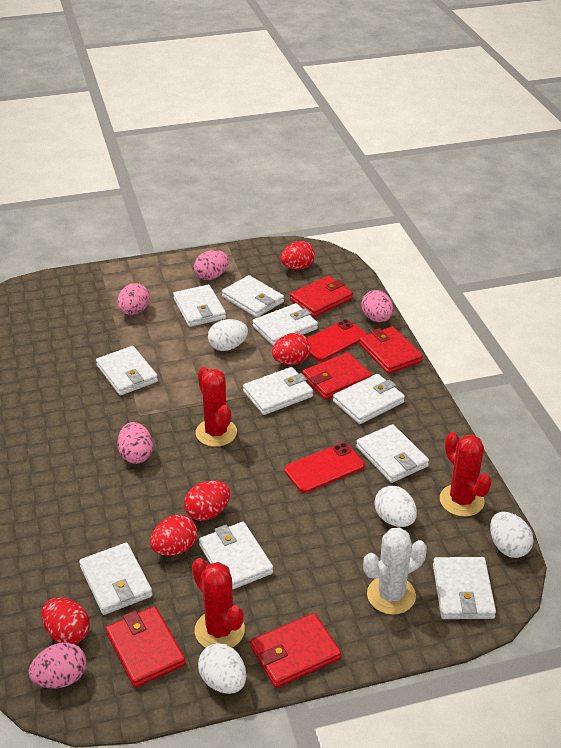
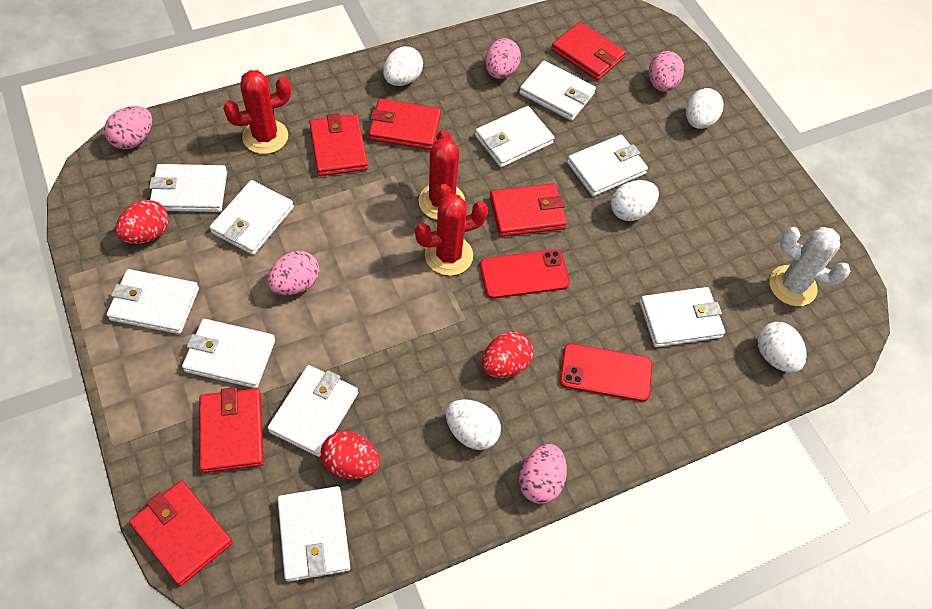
red egg: [42,597,90,644] [150,515,197,556] [184,481,230,521] [272,333,311,365] [281,241,315,270] = 5 -> [115,200,169,244] [321,431,380,479] [482,332,533,378] = 3
red wallet: [106,606,186,687] [250,613,341,688] [290,276,353,317] [302,352,372,400] [359,326,423,374] = 5 -> [129,480,233,586] [199,387,264,473] [309,113,368,176] [369,98,441,150] [490,183,567,237] [551,22,626,81] = 6
white egg: [198,643,246,694] [208,319,248,351] [374,486,417,527] [490,512,534,558] = 4 -> [383,46,423,86] [446,399,501,450] [611,180,659,221] [686,88,724,129] [757,322,807,373] = 5

